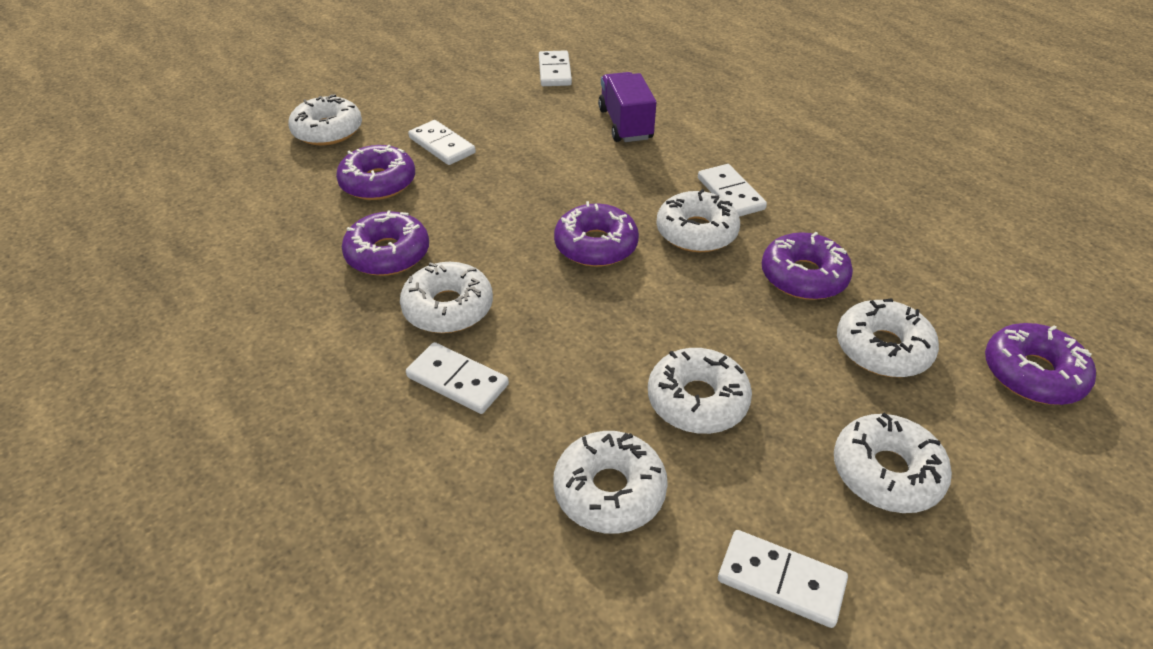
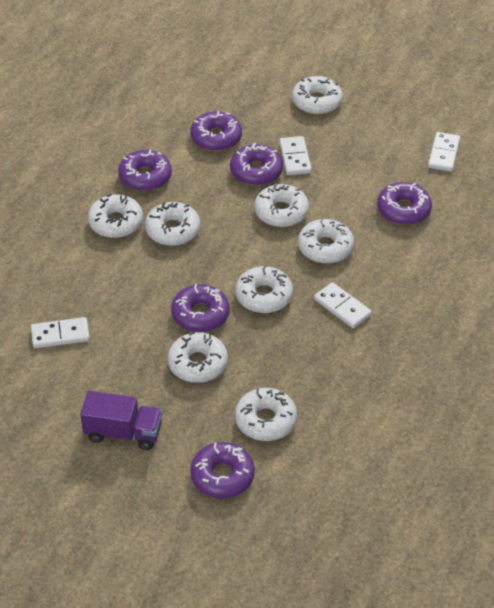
purple donut: [336,145,415,200] [342,211,429,276] [554,201,639,267] [762,232,853,300] [985,323,1096,405] = 5 -> [118,150,172,191] [171,284,229,332] [190,111,242,151] [190,442,255,499] [230,143,283,186] [377,182,432,225] = 6
white domino: [406,342,509,414] [408,120,476,165] [539,50,572,86] [698,164,767,217] [718,530,848,628] = 5 -> [31,317,90,348] [280,136,312,175] [314,282,372,328] [428,132,460,172] = 4
white donut: [288,94,362,145] [400,262,493,333] [553,431,668,534] [648,348,752,434] [656,189,740,252] [834,412,952,513] [837,298,939,377] = 7 -> [88,194,143,238] [145,202,200,246] [168,332,228,383] [235,265,293,313] [235,388,297,441] [254,183,309,227] [292,76,343,114] [298,218,354,263] = 8

